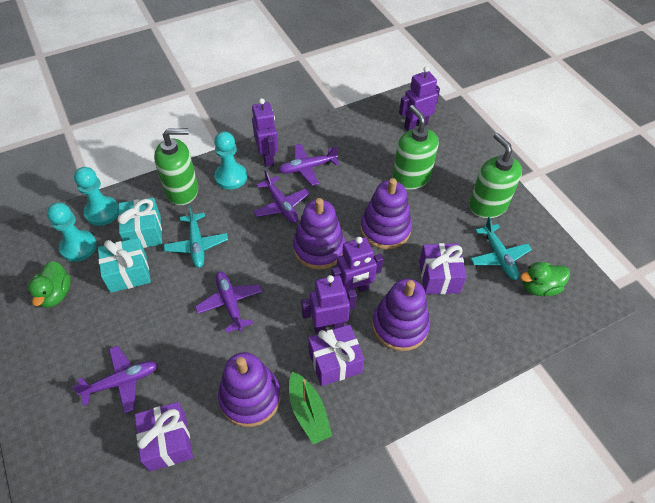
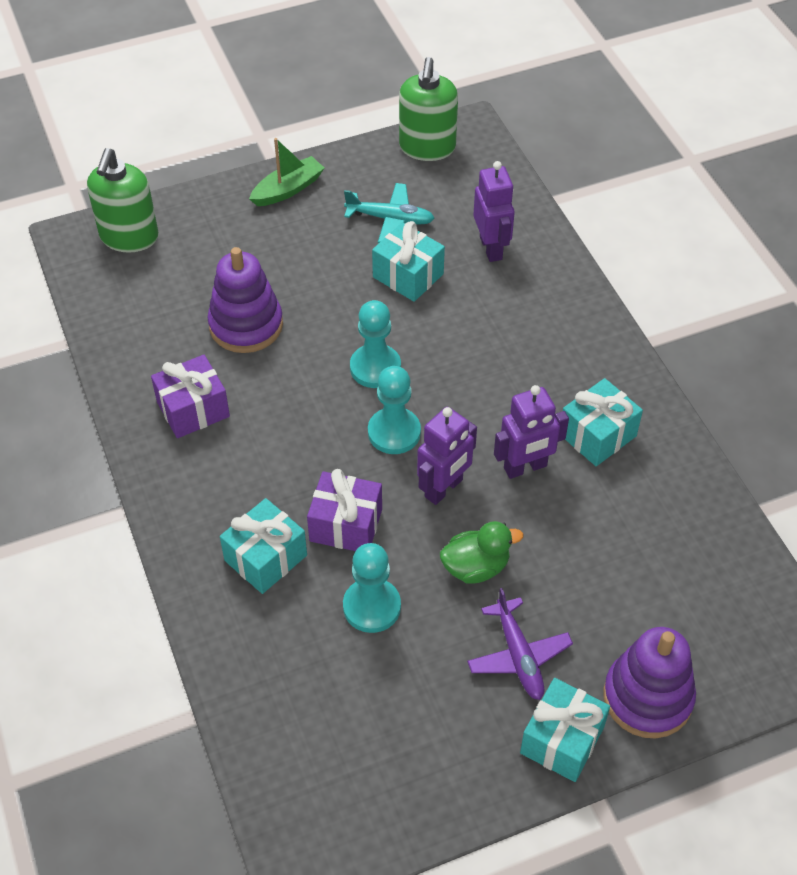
green duck: [28,261,71,308] [520,262,570,296] = 2 -> [440,521,523,584] = 1
green soap dispenser: [154,128,198,205] [393,105,439,190] [469,133,522,218] = 3 -> [87,148,159,252] [399,57,458,161] = 2
purple gift: [135,402,193,471] [308,325,364,386] [419,243,467,294] = 3 -> [151,355,230,438] [307,469,382,551] = 2
purple plane: [72,346,158,414] [195,271,263,333] [253,170,310,223] [279,144,339,186] = 4 -> [467,588,573,700] = 1
purple robot: [252,98,278,167] [301,275,357,333] [332,237,383,292] [399,66,440,131] = 4 -> [417,407,477,505] [473,161,515,262] [494,385,569,479] = 3
purple stacking toy: [218,352,281,427] [293,198,345,270] [360,178,412,249] [372,279,430,351] = 4 -> [207,247,283,353] [603,627,696,738] = 2
turquoise gift: [98,238,151,293] [117,198,162,248] = 2 -> [220,498,307,594] [372,221,445,302] [520,678,610,782] [563,378,643,466] = 4
turquoise plane: [164,205,228,268] [470,217,532,280] = 2 -> [344,183,435,243] = 1

